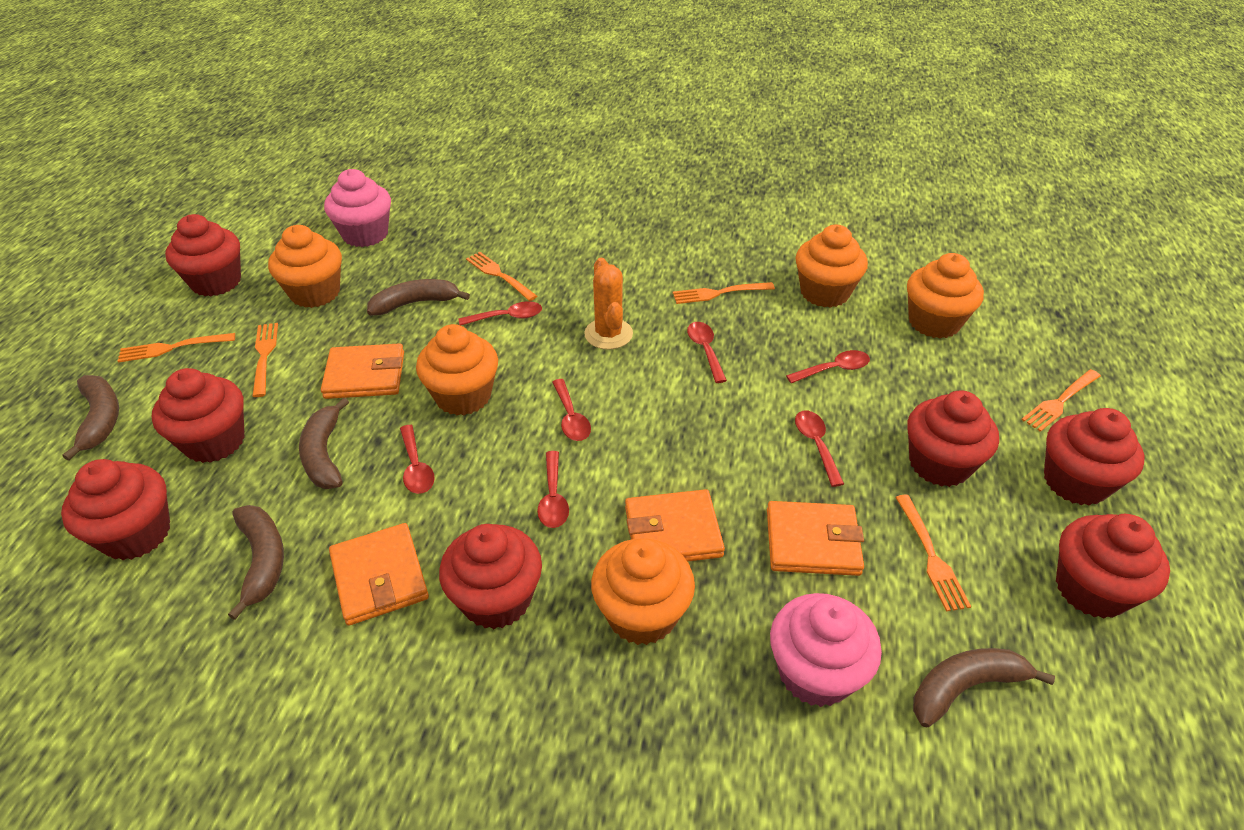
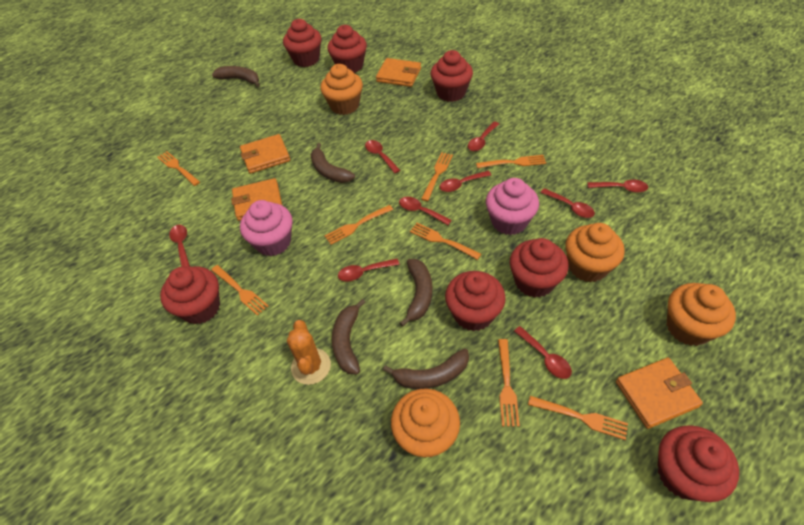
orange cupcake: [268,225,342,308] [416,324,498,415] [591,538,695,645] [796,225,868,308] [907,253,984,339] = 5 -> [320,64,363,115] [391,388,460,458] [565,223,625,282] [667,283,736,346] = 4
orange fork: [118,333,235,363] [252,323,278,397] [466,252,537,301] [673,282,775,304] [895,495,971,612] [1021,369,1101,432] = 6 -> [157,151,200,186] [211,265,268,316] [325,205,393,245] [410,223,481,260] [421,152,453,201] [476,155,546,168] [498,339,520,427] [528,396,628,440] = 8
red spoon: [400,425,435,494] [458,301,542,326] [537,451,569,528] [552,379,591,441] [687,322,727,383] [786,350,870,383] [795,411,844,487] = 7 -> [169,225,190,267] [338,258,400,281] [365,140,400,173] [399,197,452,225] [440,171,491,192] [468,121,499,151] [514,326,572,379] [540,188,595,218] [587,180,648,193] = 9

